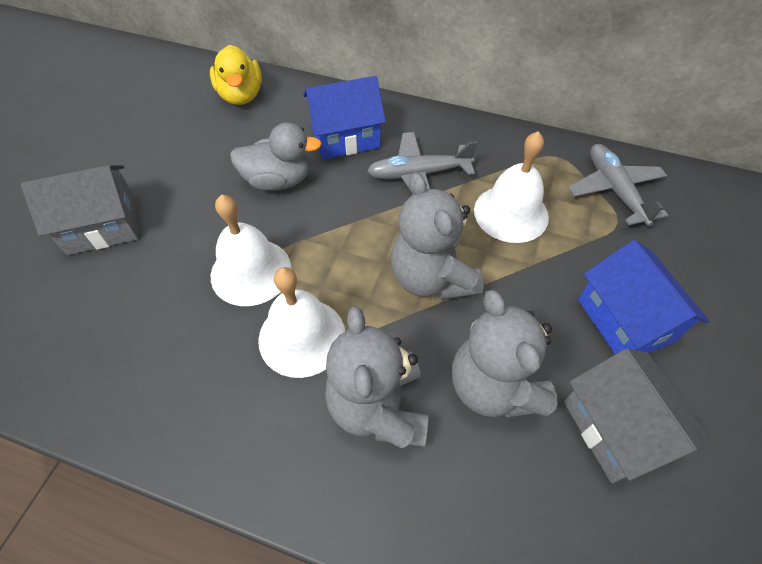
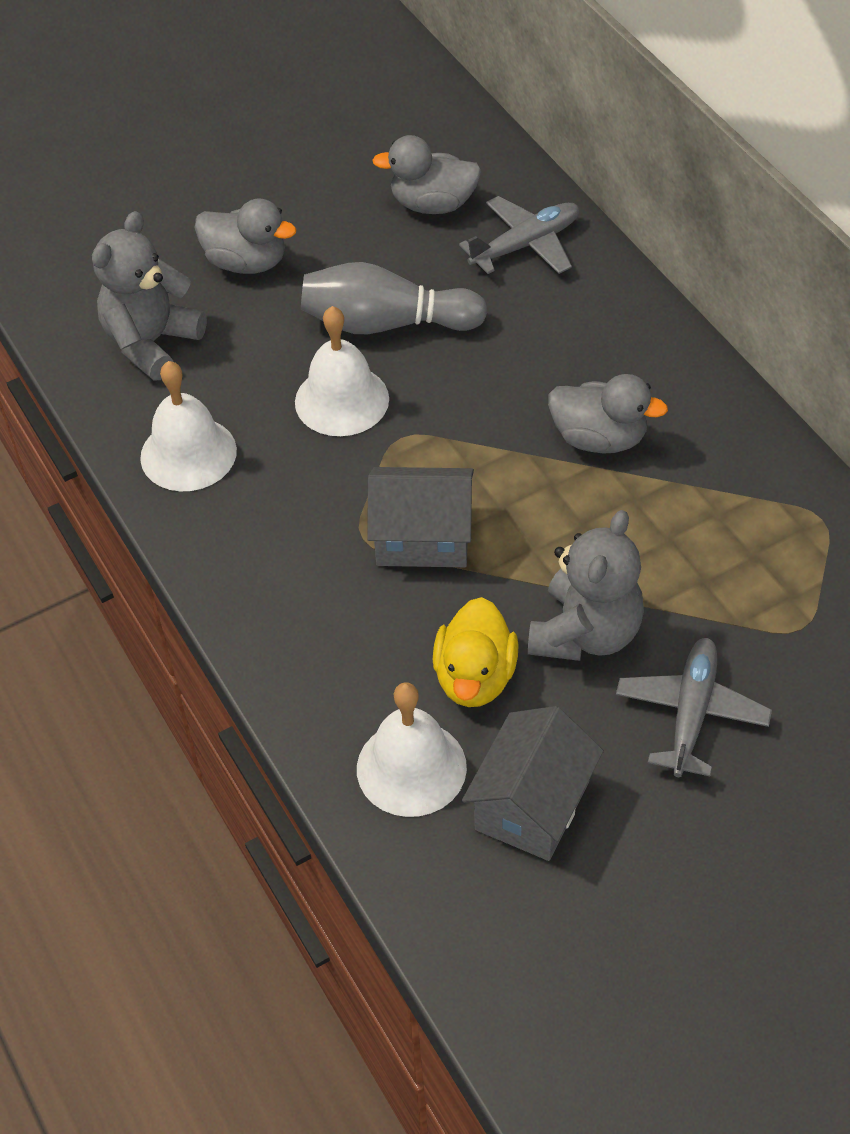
blue house: [303,76,386,159] [578,240,710,354] = 2 -> none = 0
grey bowling pin: none = 0 -> [301,262,487,334] = 1
grey duck: [230,122,322,191] = 1 -> [194,198,296,274] [372,135,481,214] [548,374,668,453] = 3
grey teddy bear: [325,306,429,448] [391,172,484,300] [452,290,558,417] = 3 -> [92,211,207,380] [528,510,644,661] = 2

